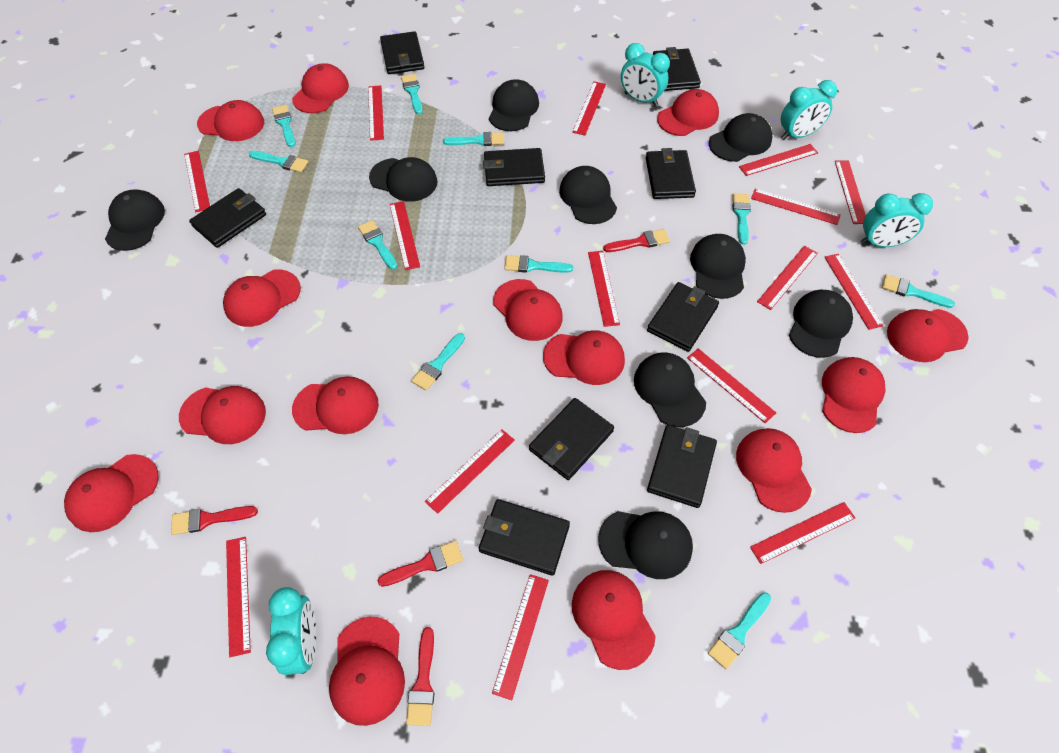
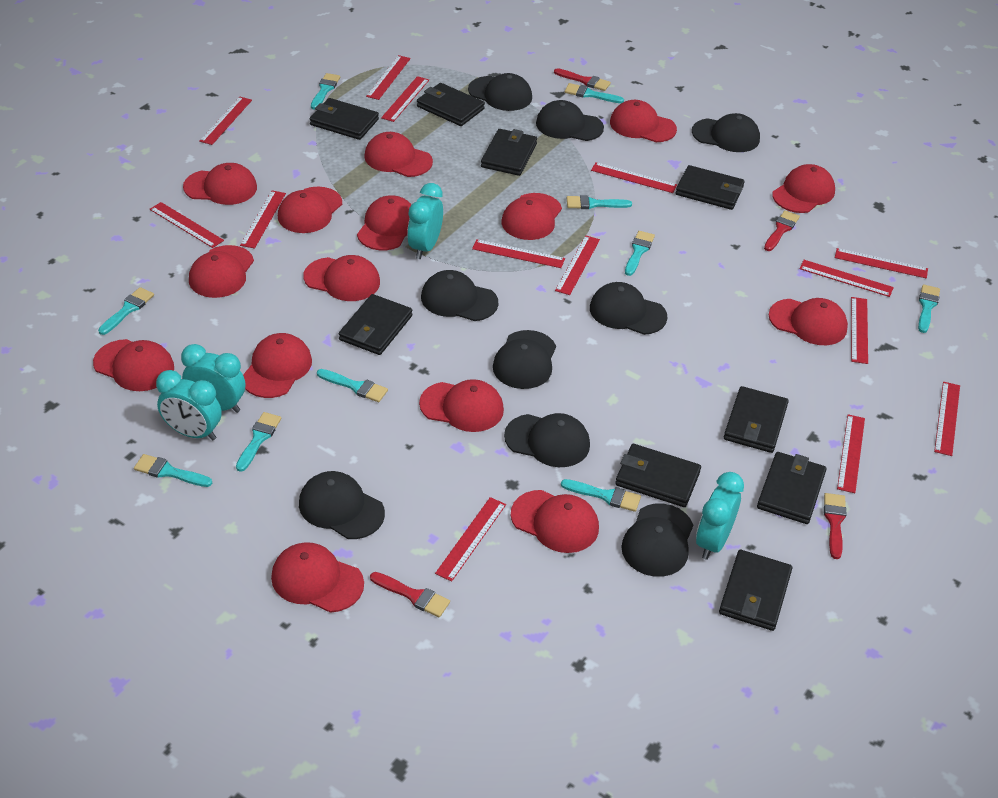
red cap: [64,454,159,532] [179,386,266,444] [197,100,264,141] [223,269,301,327] [292,63,349,113] [292,376,379,434] [329,617,405,726] [493,279,563,341] [543,330,625,385] [572,570,656,670] [657,89,719,136] [736,428,812,513] [822,357,886,433] [887,309,968,362] = 14 -> [93,339,174,391] [183,163,257,205] [189,245,254,298] [243,333,312,398] [271,542,364,613] [278,187,342,233] [303,255,380,301] [357,195,412,250] [364,132,433,177] [419,379,504,432] [502,193,562,240] [511,490,599,553] [610,100,677,142] [769,298,848,345] [772,164,835,213] = 15
red ruler: [184,151,210,212] [226,537,251,657] [368,85,384,141] [390,201,420,270] [425,429,515,514] [492,574,549,700] [572,81,606,135] [588,251,620,327] [687,348,776,423] [739,144,818,176] [750,502,855,564] [751,189,841,225] [757,246,818,310] [824,254,883,330] [835,161,866,224] = 15 -> [150,202,224,248] [199,97,252,145] [240,191,286,249] [366,55,411,100] [381,76,429,122] [435,497,506,582] [472,239,565,268] [555,236,600,295] [591,162,677,193] [799,260,894,297] [835,248,928,278] [837,414,865,493] [851,297,868,364] [934,382,960,456] = 14

